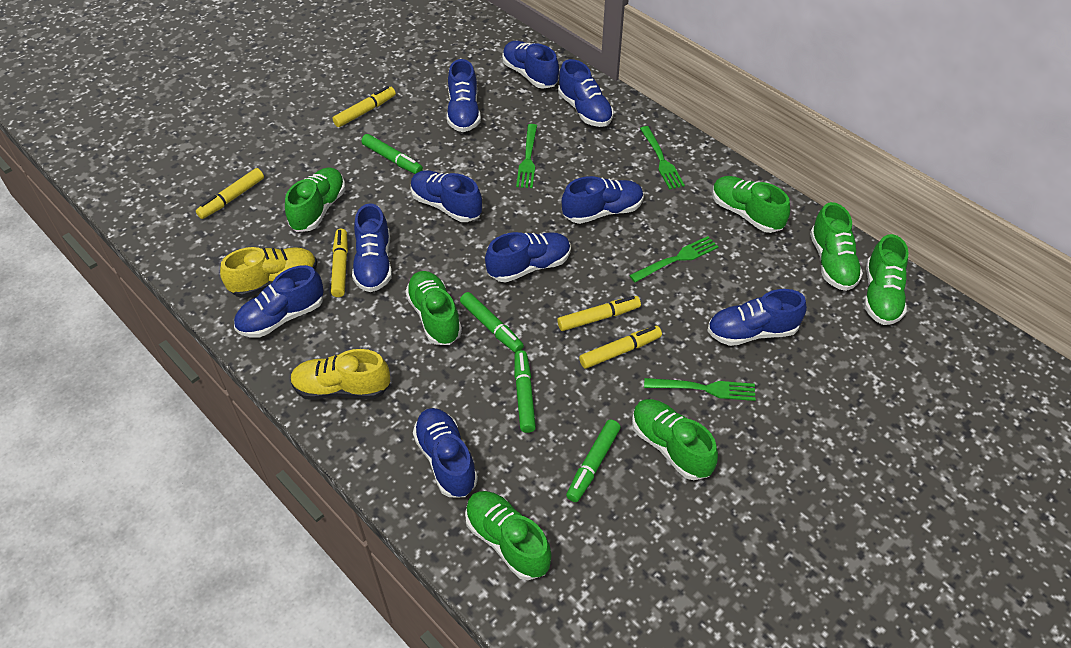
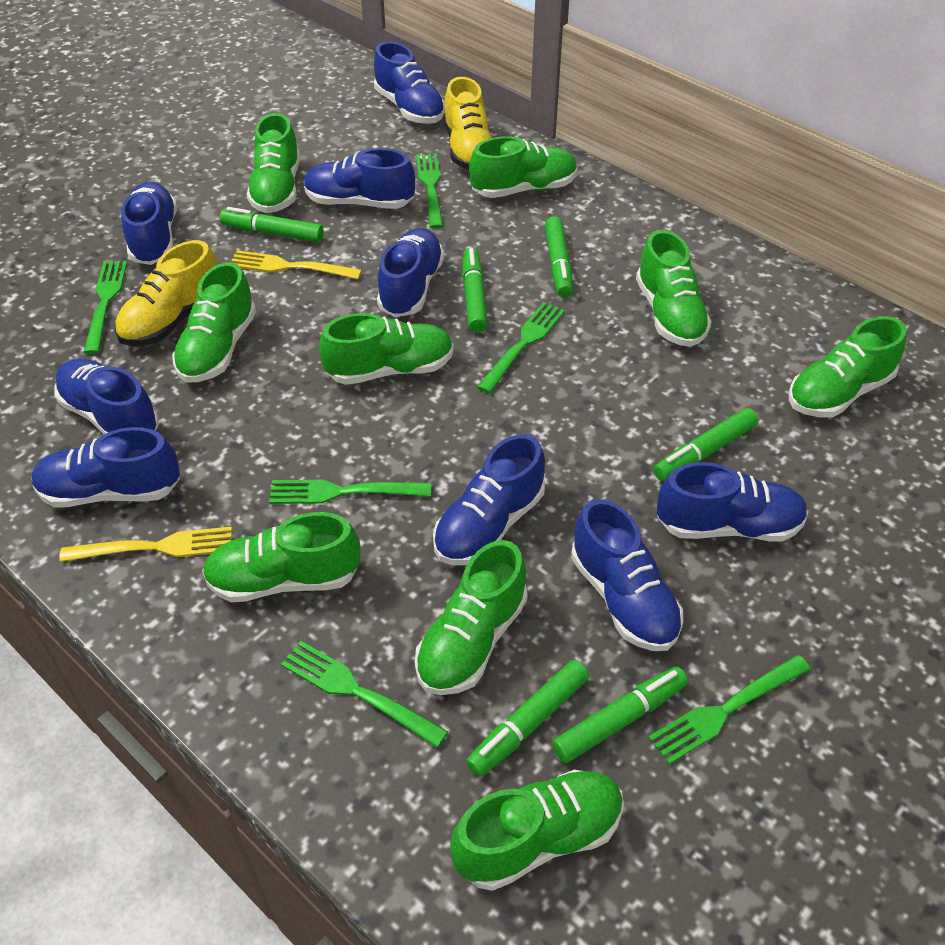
blue shoe: [234,265,324,338] [352,203,392,292] [411,170,482,222] [413,408,478,497] [447,59,481,132] [485,232,571,282] [502,41,559,89] [558,59,613,127] [562,176,644,224] [707,289,807,346] = 10 -> [32,427,180,507] [54,359,159,434] [121,182,177,265] [304,148,415,209] [374,41,445,124] [377,228,444,317] [433,434,545,565] [571,499,683,651] [657,462,808,542] = 9
green fork: [516,124,537,188] [629,236,718,283] [640,126,685,190] [644,378,756,401] = 4 -> [84,261,127,354] [269,480,431,504] [281,641,448,748] [416,153,443,229] [477,302,565,393] [648,655,811,764] = 6
green marker: [361,134,423,174] [460,292,524,353] [514,350,536,433] [566,420,621,502] = 4 -> [220,207,324,242] [463,248,488,333] [466,660,589,777] [545,216,573,297] [552,667,688,763] [654,408,758,481] = 6
green shoe: [285,167,345,232] [405,271,462,345] [465,491,552,580] [632,399,718,480] [712,176,790,233] [810,202,863,291] [864,234,909,325] = 7 -> [172,262,256,383] [202,512,361,602] [247,113,300,213] [319,313,454,385] [415,540,528,695] [450,770,624,891] [469,136,577,198] [636,230,712,347] [789,316,907,417] = 9
yellow fork: none = 0 -> [59,527,232,562] [231,250,362,279] = 2
yellow marker: [196,168,264,219] [331,229,348,297] [333,86,396,127] [557,296,641,331] [579,326,662,369] = 5 -> none = 0

